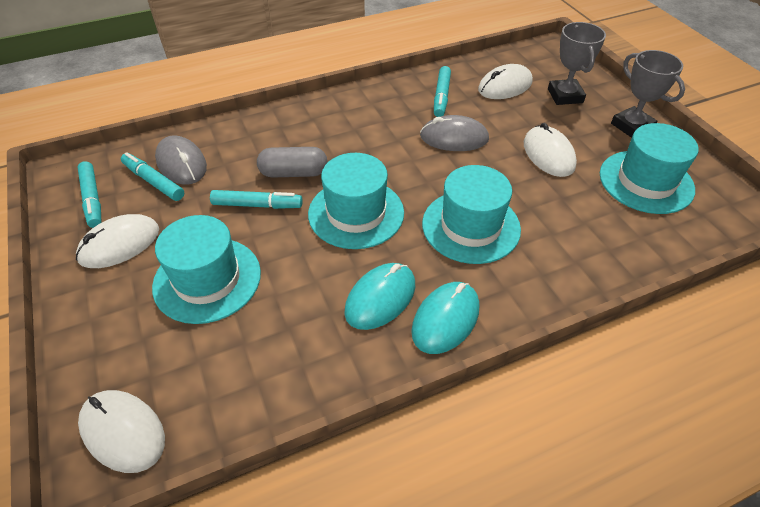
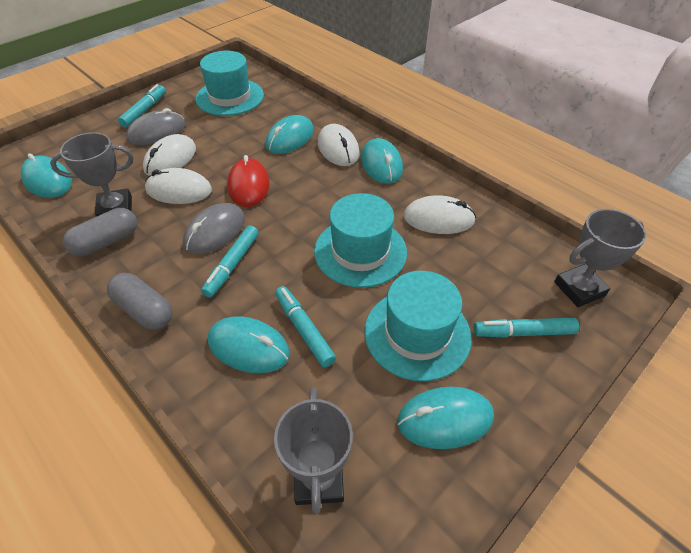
grey capsule: [257,147,328,178] = 1 -> [63,208,137,257] [107,273,173,330] = 2
grey trophy: [548,22,606,105] [611,50,685,138] = 2 -> [50,132,133,217] [274,387,353,514] [554,209,646,307] = 3
red mouse: none = 0 -> [227,155,270,207] = 1
turquoise hat: [152,215,261,324] [308,153,404,249] [422,165,521,264] [600,123,699,214] = 4 -> [196,51,264,116] [314,193,407,288] [364,271,472,381] = 3
turquoise mouse: [344,263,415,330] [411,282,479,354] = 2 -> [21,153,72,198] [208,316,290,373] [265,115,314,154] [361,138,403,184] [398,387,494,449] = 5

